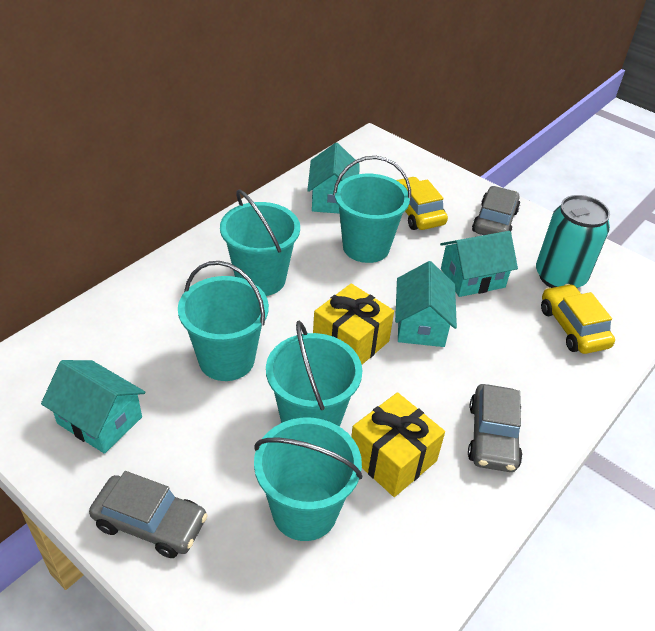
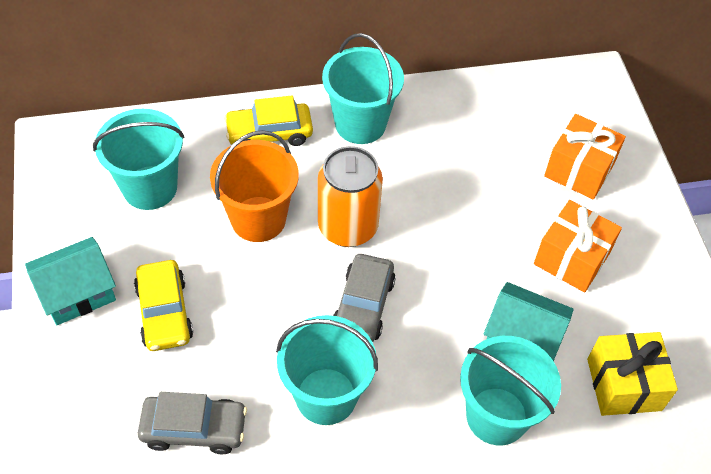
grey car: [89,471,208,558] [468,384,523,472] [472,186,520,235] = 3 -> [138,392,247,454] [333,254,396,342] = 2
orange bucket: none = 0 -> [210,130,299,242] = 1
orange can: none = 0 -> [318,146,383,247] = 1
orange gift: none = 0 -> [534,200,622,292] [544,114,626,200] = 2
turquoise bucket: [178,261,269,381] [220,189,300,296] [254,418,363,541] [266,320,363,427] [333,156,411,263] = 5 -> [93,109,184,210] [276,315,378,425] [322,33,404,144] [460,336,561,445] = 4
turquoise can: [536,195,610,288] = 1 -> none = 0
turquoise house: [41,360,145,454] [307,143,360,214] [395,261,457,347] [440,231,518,297] = 4 -> [25,237,116,325] [484,282,574,361] = 2
yellow gift: [313,283,394,364] [351,392,445,497] = 2 -> [587,332,678,416] = 1

